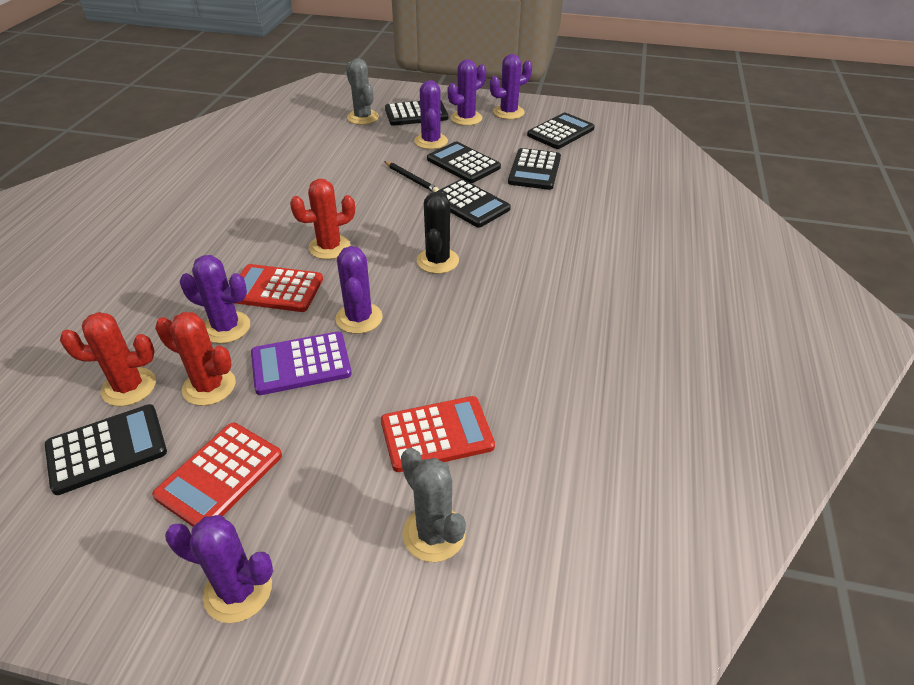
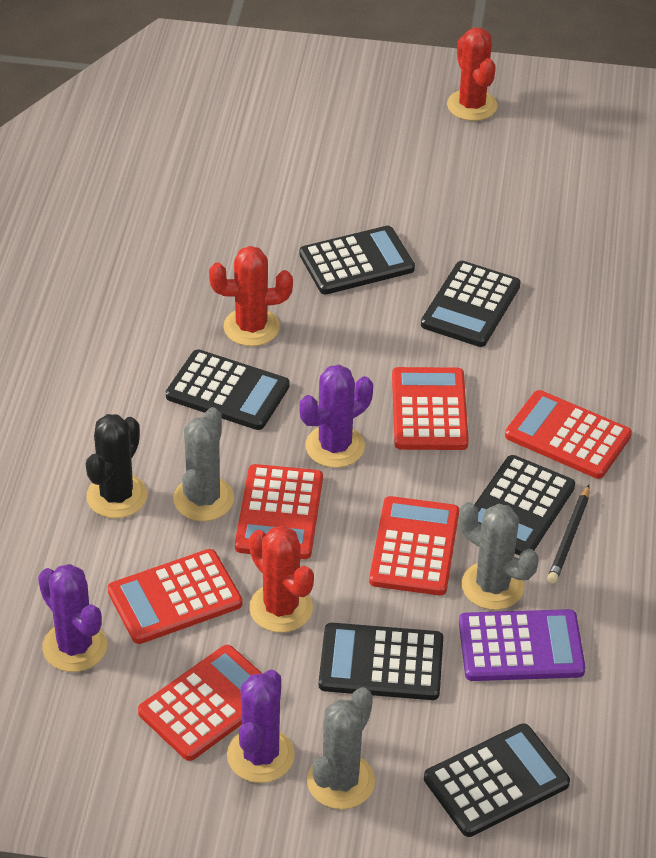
grey cactus: [346,58,379,125] [401,448,466,562] = 2 -> [173,407,234,521] [307,687,375,809] [459,502,539,610] = 3
purple cactus: [165,515,273,623] [180,255,250,344] [335,246,383,334] [414,80,448,149] [448,59,486,126] [490,54,532,119] = 6 -> [38,564,107,672] [227,670,295,783] [299,365,373,468] = 3
red calculator: [152,423,282,527] [236,264,323,312] [381,396,495,472] = 3 -> [108,549,243,644] [138,645,262,761] [235,464,323,559] [369,496,459,595] [392,367,469,450] [505,390,632,479] = 6

